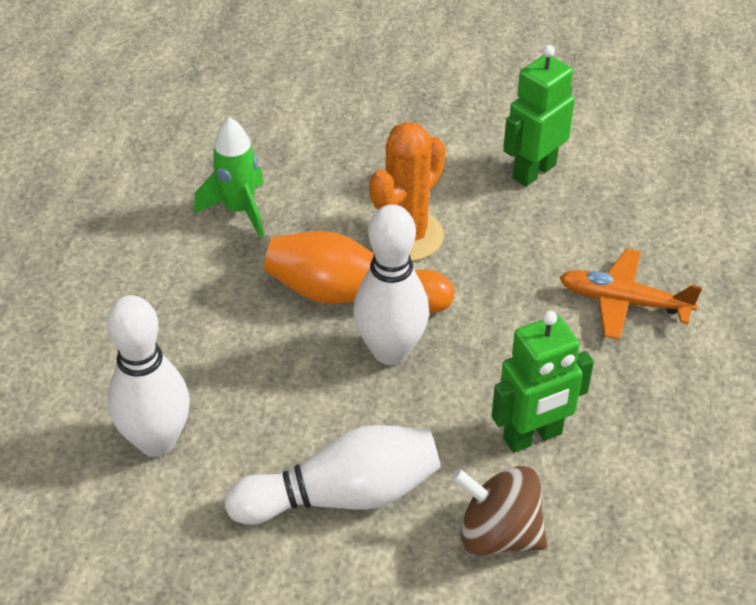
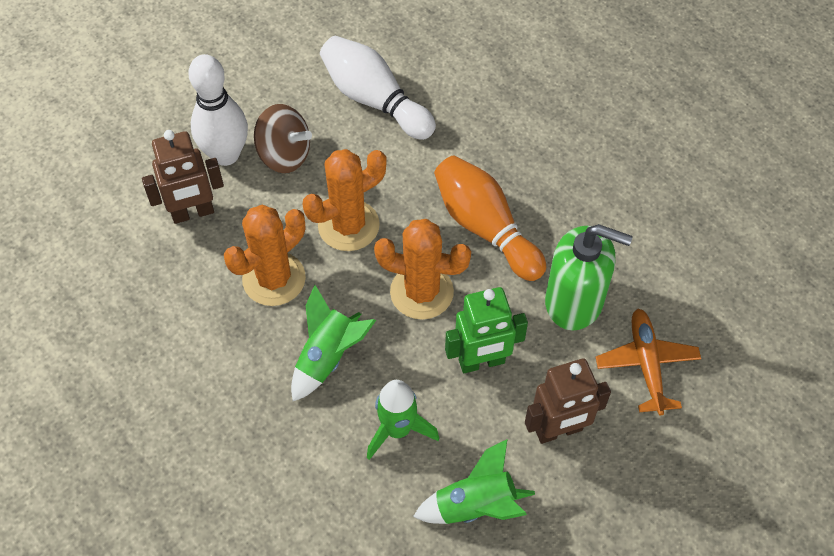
brown robot: none = 0 -> [142,130,224,224] [525,358,611,444] = 2
green robot: [491,311,594,453] [503,45,575,187] = 2 -> [445,287,528,373] = 1
green rocket: [194,117,264,238] = 1 -> [291,285,376,401] [367,380,439,460] [413,439,535,524] = 3
green soap dispenser: none = 0 -> [545,224,633,331] = 1
orange cactus: [369,122,446,261] = 1 -> [224,205,306,306] [302,149,387,251] [374,219,471,320] = 3
white bowling pin: [107,295,190,457] [224,425,441,525] [353,204,429,365] = 3 -> [188,54,248,166] [320,36,436,140] = 2

